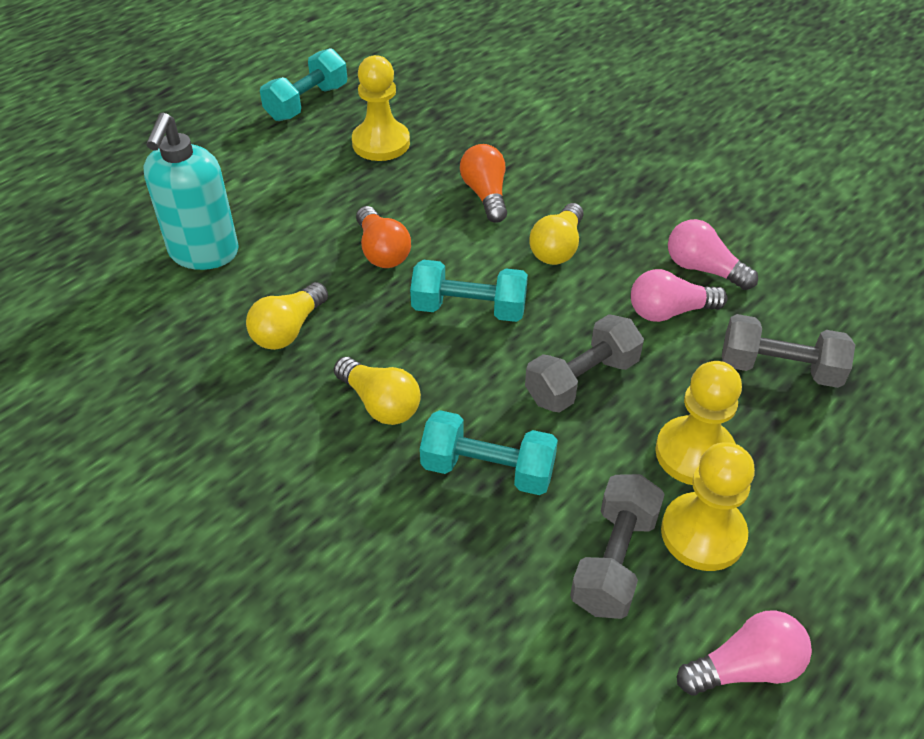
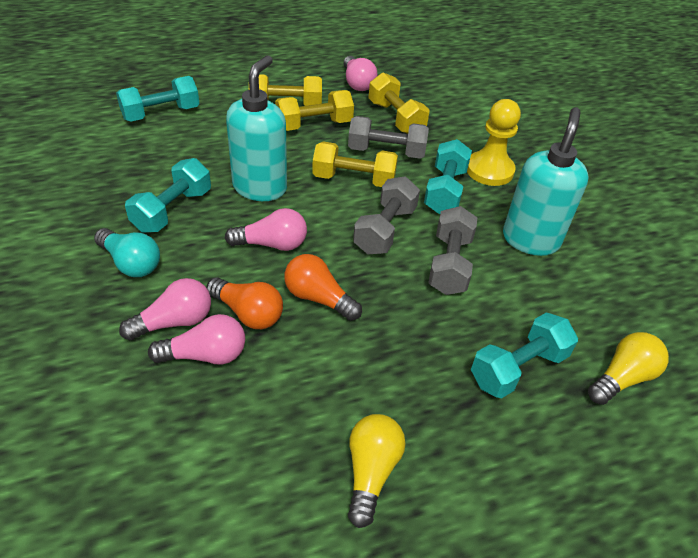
pink light bulb: [631,269,727,322] [668,219,758,290] [677,610,812,695] = 3 -> [119,278,211,340] [148,314,245,365] [225,208,307,251] [343,56,378,91] = 4
turquoise dumbbell: [260,48,347,121] [410,260,528,322] [420,410,558,495] = 3 -> [116,76,199,122] [125,158,211,233] [424,139,472,214] [471,312,578,398] = 4
turquoise light bulb: none = 0 -> [94,228,160,277] = 1
turquoise soap dispenser: [143,113,239,270] = 1 -> [226,55,287,201] [503,107,589,256] = 2
yellow dumbbell: none = 0 -> [259,74,322,106] [275,90,354,131] [312,141,398,187] [368,72,429,134] = 4
yellow light bulb: [246,282,328,350] [334,357,421,425] [530,203,583,265] = 3 -> [348,414,405,528] [588,332,669,405] = 2
yellow pawn: [352,55,410,161] [655,361,742,485] [661,442,755,571] = 3 -> [467,99,521,186] = 1

